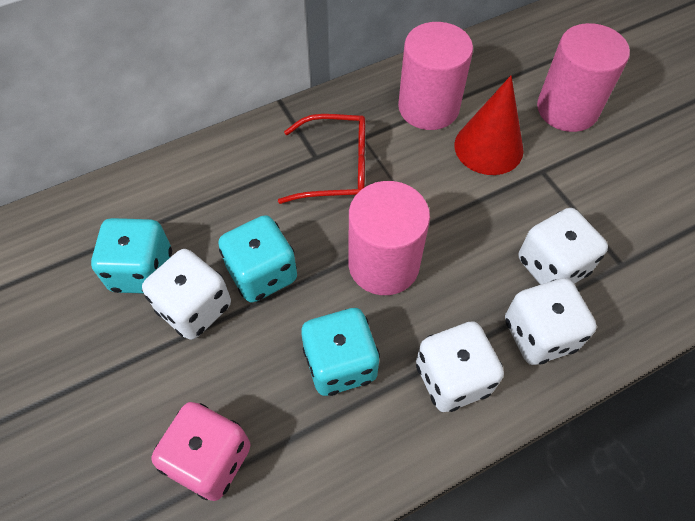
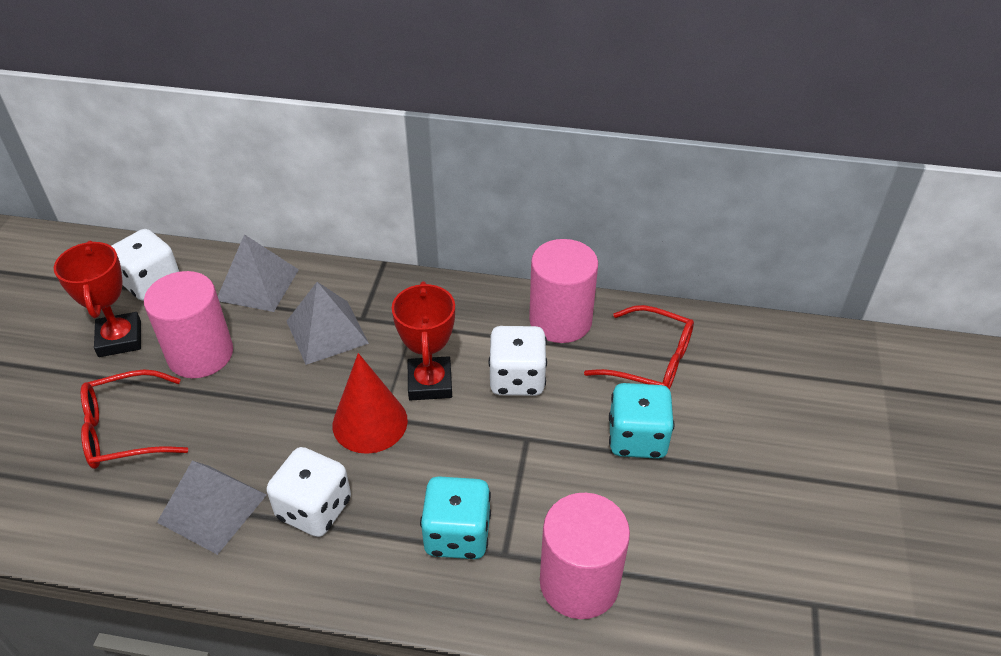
grey pyramid: none = 0 -> [157,461,266,555] [218,234,299,312] [287,282,369,365] = 3
pink dice: [151,402,251,501] = 1 -> none = 0
red glasses: [278,114,365,204] = 1 -> [81,369,188,469] [584,305,694,390] = 2
red trophy: none = 0 -> [54,241,141,357] [392,281,455,400] = 2
turquoise dice: [91,218,172,294] [218,215,297,303] [301,308,380,396] = 3 -> [420,476,491,559] [609,383,674,459] = 2
white dice: [142,249,231,340] [416,321,504,412] [505,278,597,365] [519,208,608,285] = 4 -> [112,229,179,301] [267,447,351,537] [488,326,547,396] = 3

